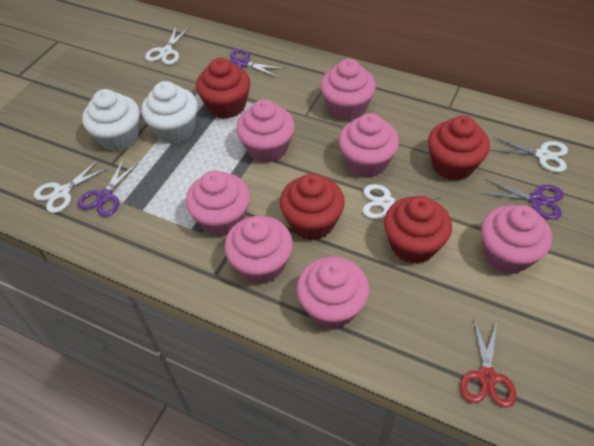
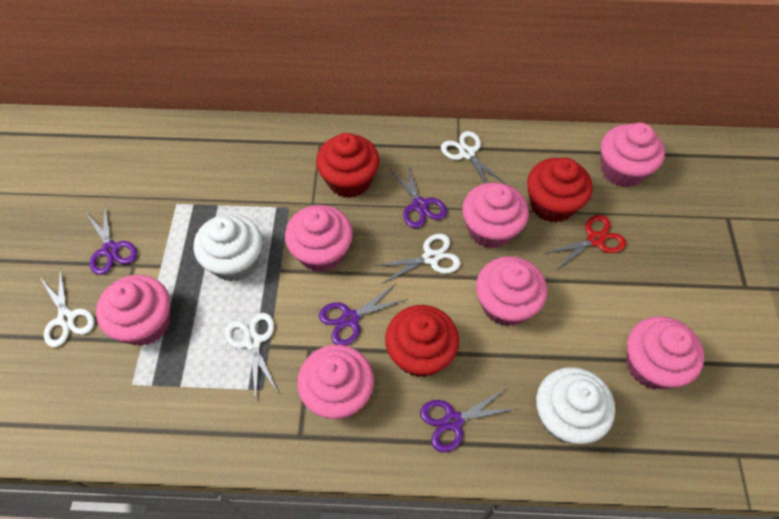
purple scissors: [78,158,139,217] [229,49,286,78] [483,179,564,219] = 3 -> [87,206,137,275] [319,284,407,346] [389,163,447,228] [420,389,515,452] = 4
red cupcake: [196,58,250,119] [280,173,345,240] [384,196,452,264] [428,116,490,181] = 4 -> [316,133,379,198] [385,305,459,377] [527,158,593,223] = 3

